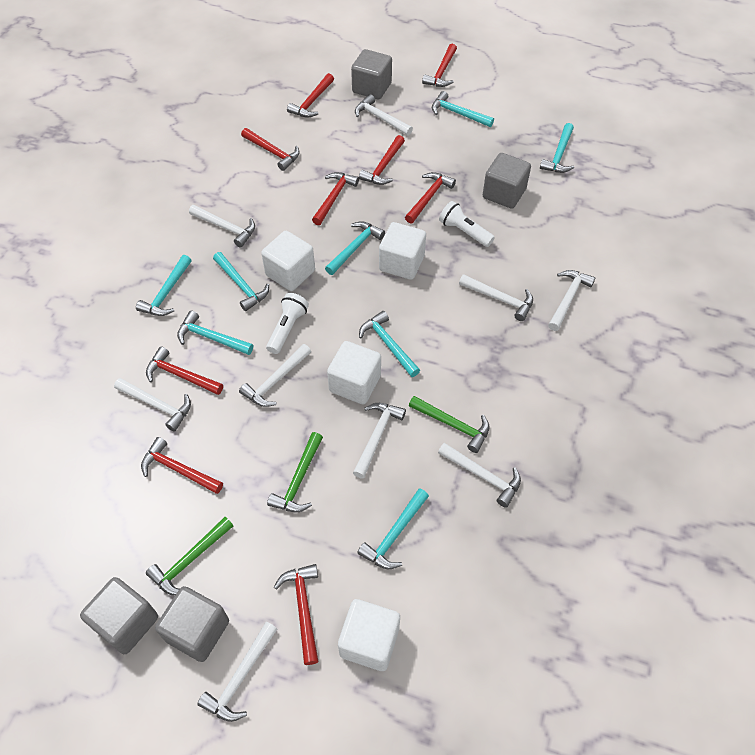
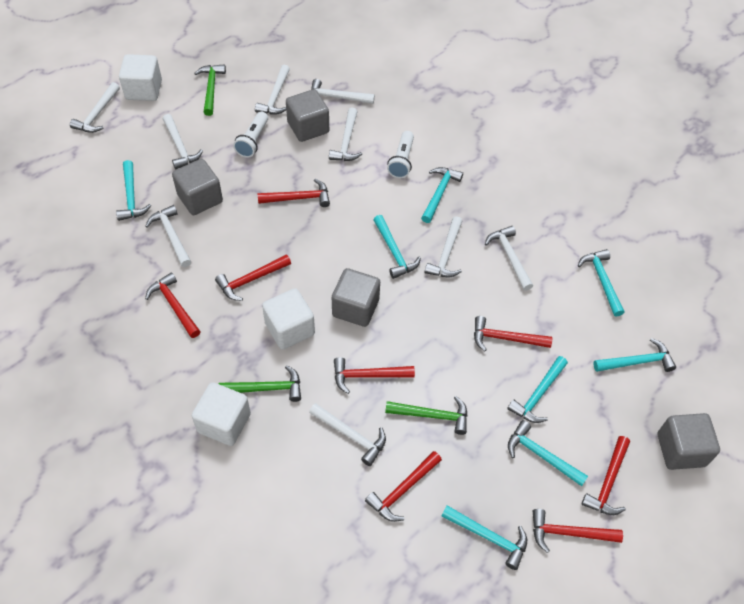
red hammer: [141,437,223,494] [146,347,223,395] [241,128,300,171] [274,564,319,665] [287,73,334,117] [312,172,359,225] [359,135,405,185] [405,172,456,224] [422,44,457,87] = 9 -> [145,272,201,338] [215,254,291,301] [258,179,330,207] [334,357,415,394] [365,451,442,522] [474,316,552,351] [533,509,623,553] [582,436,630,515] = 8
white cube: [261,231,315,291] [327,341,381,404] [338,599,400,671] [379,222,426,280] = 4 -> [119,54,162,101] [192,382,251,446] [262,288,315,350] = 3

